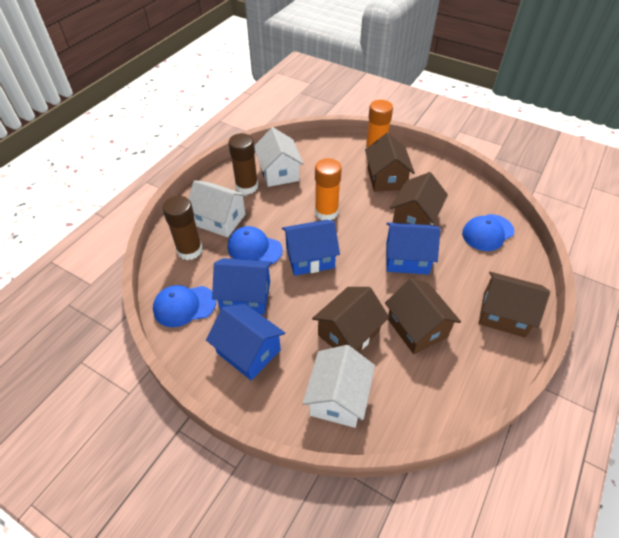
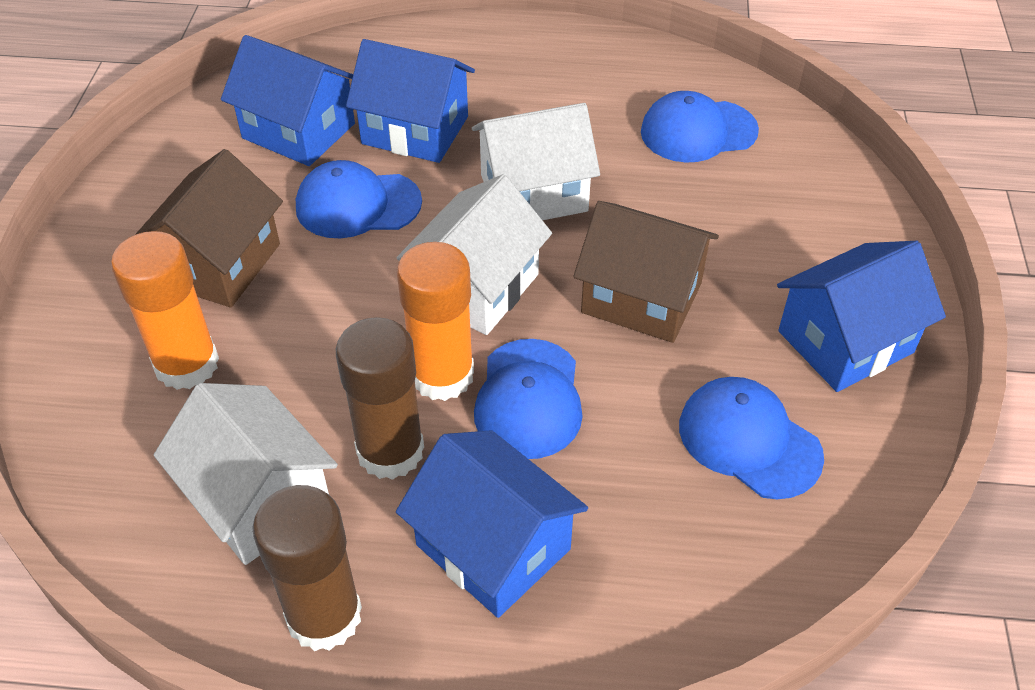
blue cap: [153,285,216,327] [227,226,283,265] [462,214,514,251] = 3 -> [296,160,422,238] [474,339,583,459] [641,91,759,163] [679,377,824,499] = 4
brown house: [312,287,389,352] [365,133,415,192] [385,278,461,354] [390,172,448,225] [479,272,550,338] = 5 -> [135,149,283,308] [573,201,719,343] = 2

